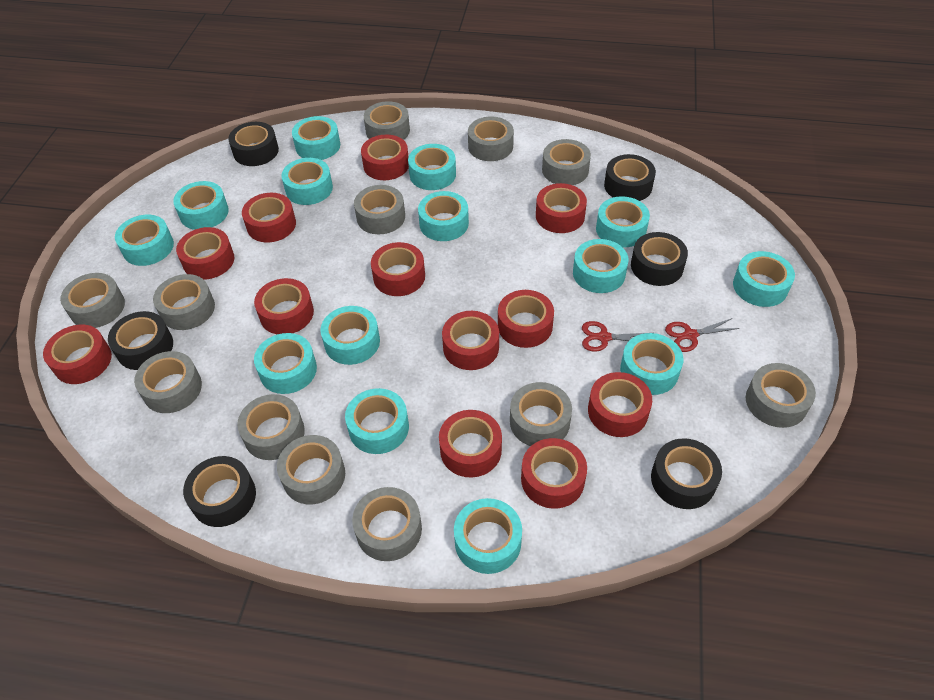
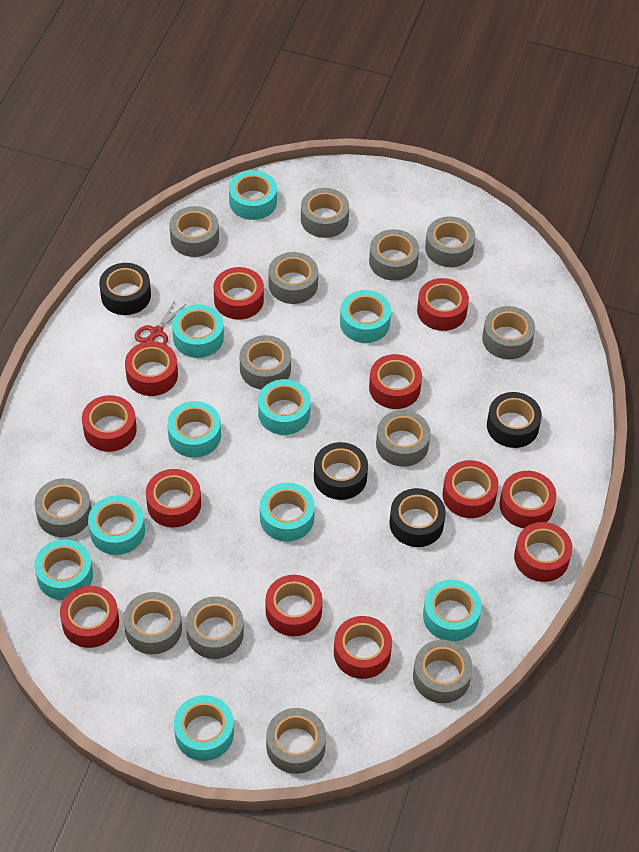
black tape: [108,311,173,370] [183,456,256,527] [228,122,279,166] [604,154,656,201] [631,232,688,286] [651,438,722,509] = 6 -> [99,263,151,315] [314,442,368,500] [389,488,446,547] [487,392,542,448] = 4
grey tape: [60,273,125,328] [134,351,202,413] [153,274,215,330] [237,394,305,460] [277,435,345,504] [352,487,422,561] [354,185,405,234] [364,101,410,140] [468,117,514,161] [510,382,572,446] [542,139,591,185] [746,363,816,428] = 12 -> [34,478,91,537] [123,592,182,654] [170,206,219,257] [186,597,244,659] [240,335,291,390] [266,708,326,774] [268,252,318,304] [301,188,349,238] [369,229,419,281] [376,410,430,467] [413,640,473,703] [425,216,476,267] [482,306,535,359] = 13
red scissors: [582,321,645,352] [665,318,740,352] = 2 -> [135,299,186,344] = 1
turquoise tape: [115,215,174,266] [173,181,229,230] [254,333,317,394] [281,158,333,205] [292,116,340,160] [320,306,380,365] [345,388,409,454] [408,144,456,190] [418,191,469,241] [454,498,522,574] [573,239,628,293] [596,196,650,247] [620,333,683,395] [733,251,795,307] = 14 -> [34,539,93,600] [88,496,145,555] [167,401,221,458] [172,304,224,358] [174,695,234,761] [229,170,277,220] [258,379,311,435] [260,483,315,542] [340,290,391,343] [423,580,482,641] = 10

